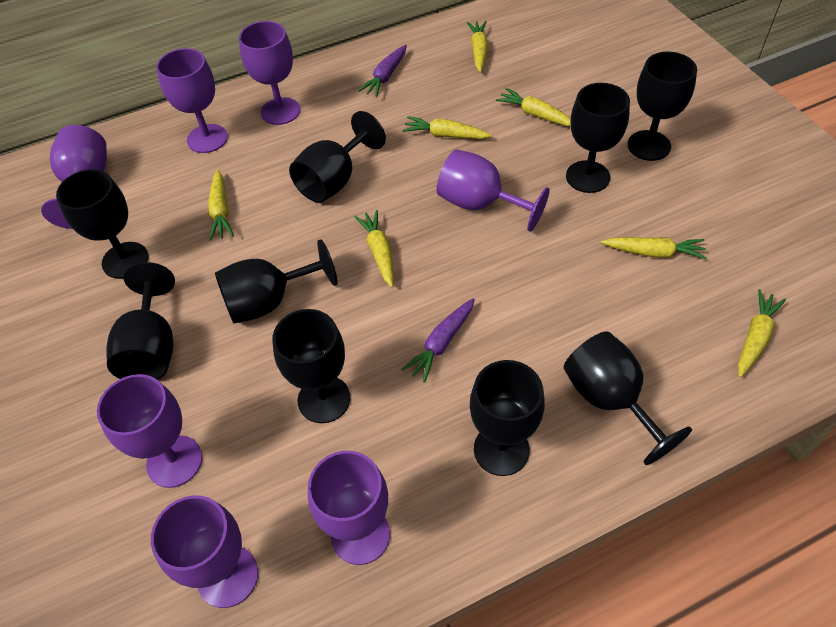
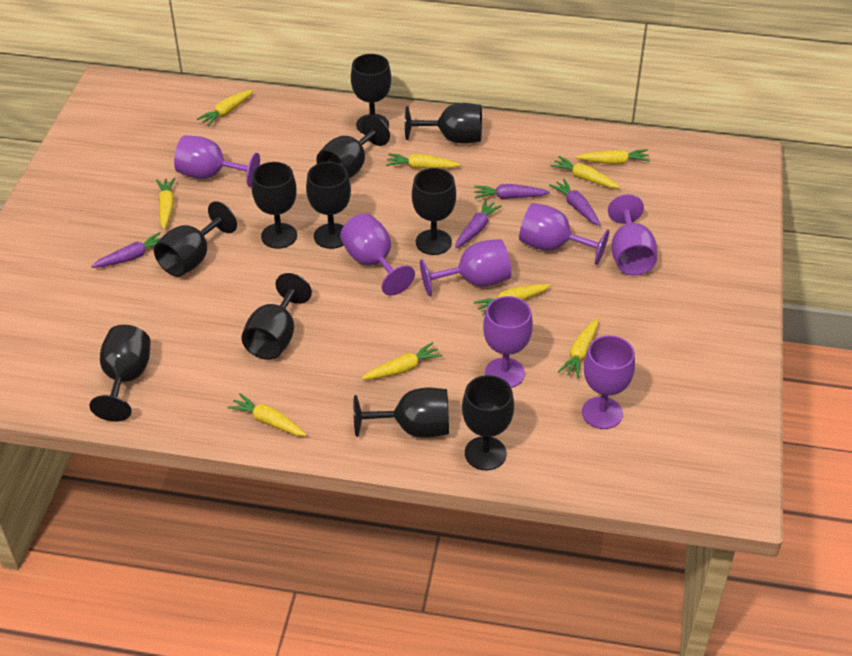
black goblet: [56,169,149,279] [106,262,175,380] [215,239,338,324] [272,309,350,423] [289,111,386,203] [470,360,545,476] [564,331,692,465] [566,83,630,193] [628,51,697,161] = 9 -> [89,325,151,422] [154,201,237,277] [241,273,312,360] [252,162,297,249] [306,162,351,249] [316,115,390,179] [351,54,391,134] [353,388,449,438] [405,103,482,144] [412,168,456,255] [462,375,514,470] = 11
purple carrot: [358,45,407,97] [402,298,475,383] = 2 -> [91,232,161,268] [455,199,502,248] [474,184,550,199] [549,179,601,226] = 4
yellow carrot: [208,169,234,241] [354,210,394,287] [403,116,492,139] [467,21,488,73] [496,88,571,126] [601,237,707,259] [738,289,786,377] = 7 -> [156,178,175,230] [197,89,254,126] [227,393,307,436] [361,342,443,380] [386,153,460,168] [474,284,551,316] [550,156,620,188] [558,318,598,379] [576,149,650,164] = 9

